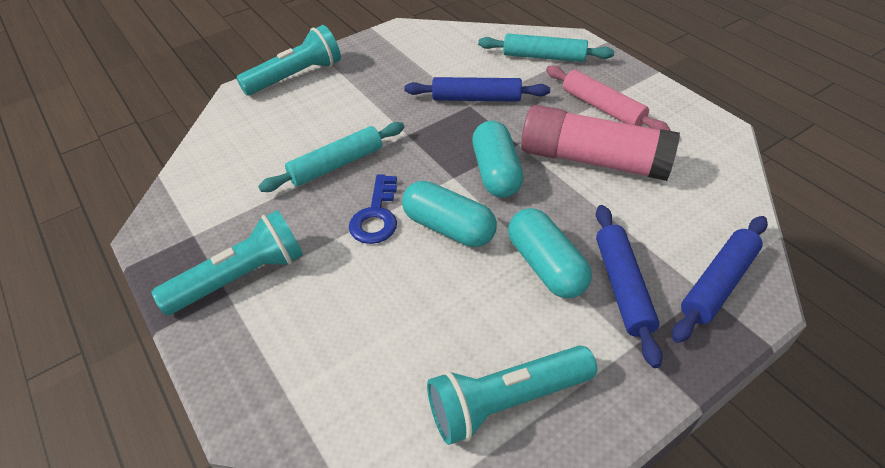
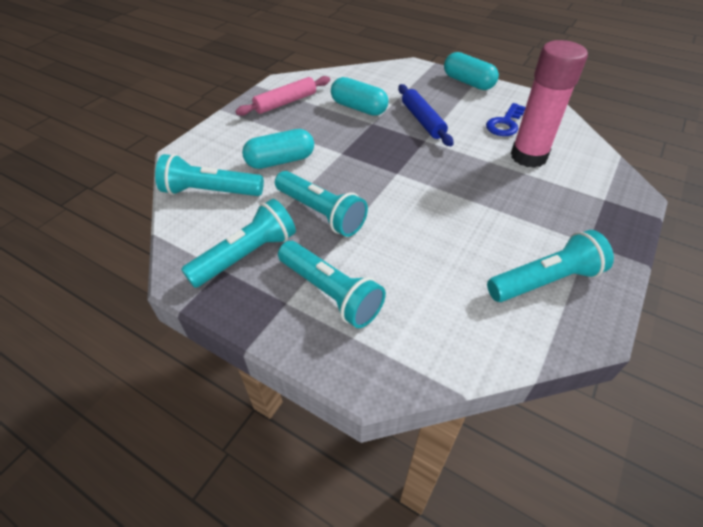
blue rolling pin: [404,77,550,102] [596,205,663,368] [672,216,768,343] = 3 -> [398,84,454,146] = 1
turquoise flashlight: [151,210,303,315] [236,25,341,96] [427,345,597,445] = 3 -> [155,154,264,196] [181,199,296,288] [275,171,368,237] [278,241,386,328] [487,230,614,302] = 5
turquoise rolling pin: [258,122,404,192] [478,34,615,62] = 2 -> none = 0

